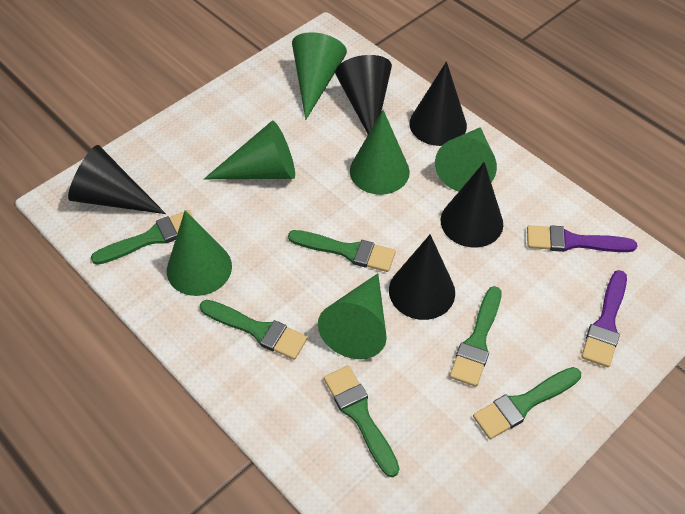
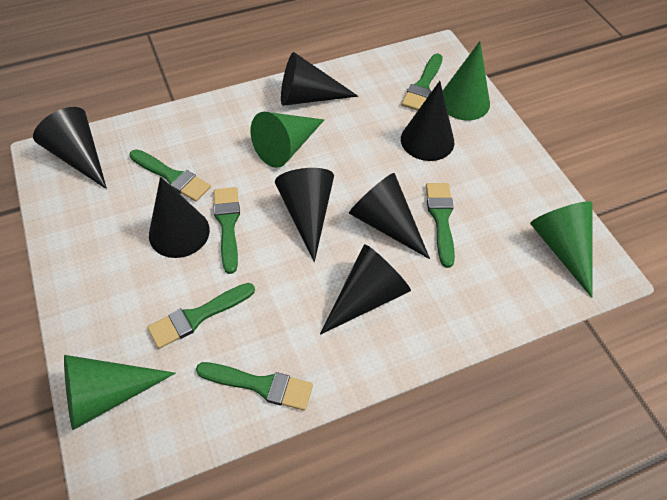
black cone: [68,145,166,214] [335,55,392,134] [389,234,455,320] [409,61,467,146] [441,162,503,248] = 5 -> [33,107,107,189] [149,177,210,258] [275,168,334,262] [281,52,358,106] [320,244,411,335] [349,173,430,259] [401,81,454,161] = 7
green cone: [167,210,232,296] [204,121,295,179] [292,32,347,120] [318,273,387,359] [350,110,410,195] [435,127,497,191] = 6 -> [64,355,176,430] [251,112,324,168] [443,41,490,120] [530,201,593,298] = 4
purple brush: [527,225,637,252] [582,270,627,367] = 2 -> none = 0

